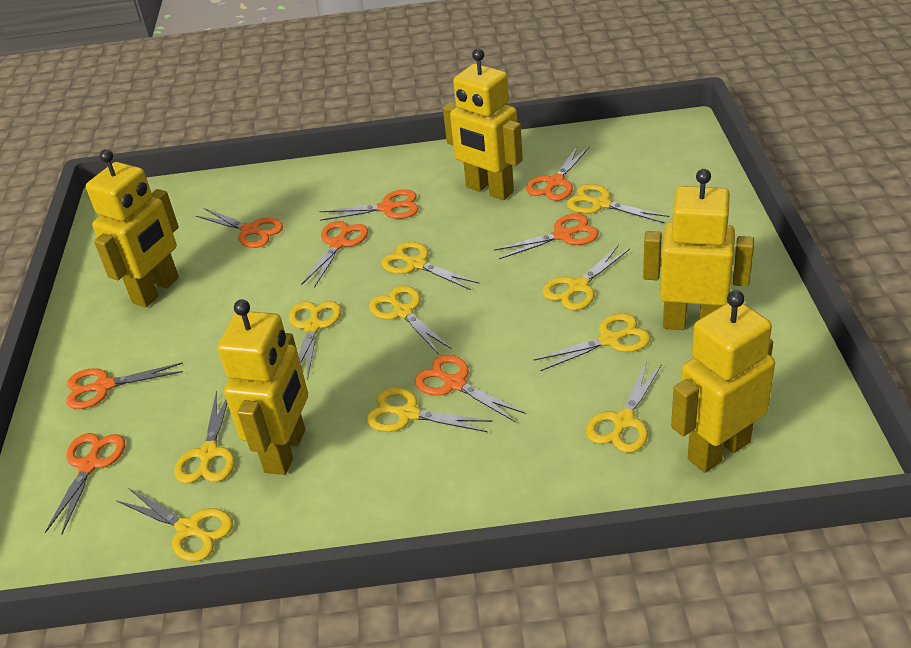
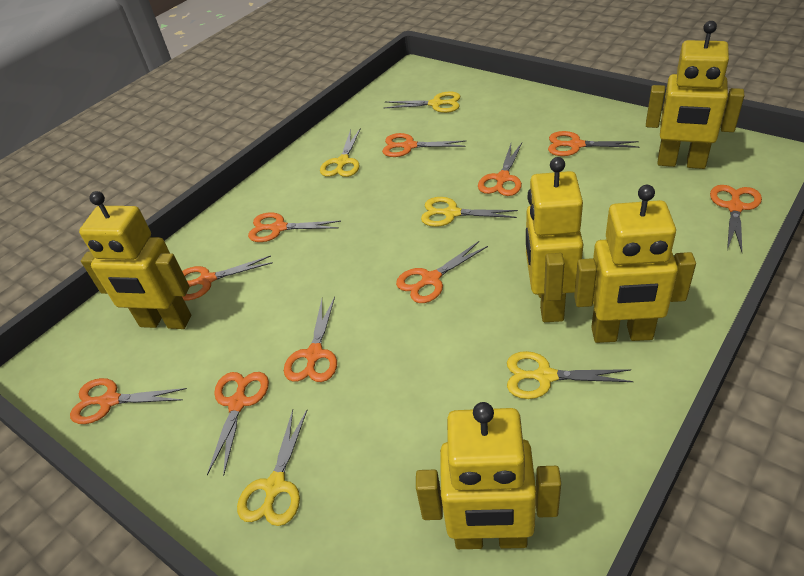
orange scissors: [45,433,125,534] [66,362,183,409] [196,208,283,248] [301,221,368,288] [320,189,419,221] [415,355,526,422] [494,214,599,259] [526,146,589,201] = 8 -> [70,378,187,424] [182,255,273,300] [207,372,269,476] [248,212,341,242] [284,297,337,382] [382,133,466,157] [396,241,488,303] [478,143,522,196] [548,131,639,156] [710,185,762,252] = 10
yellow scissors: [116,488,233,562] [174,391,235,484] [289,301,341,380] [367,388,492,432] [369,285,451,354] [381,242,480,290] [533,313,651,371] [542,245,630,310] [567,184,670,223] [586,361,662,453] = 10 -> [237,410,307,526] [320,128,361,177] [384,92,460,113] [421,197,518,227] [507,351,634,399] = 5

